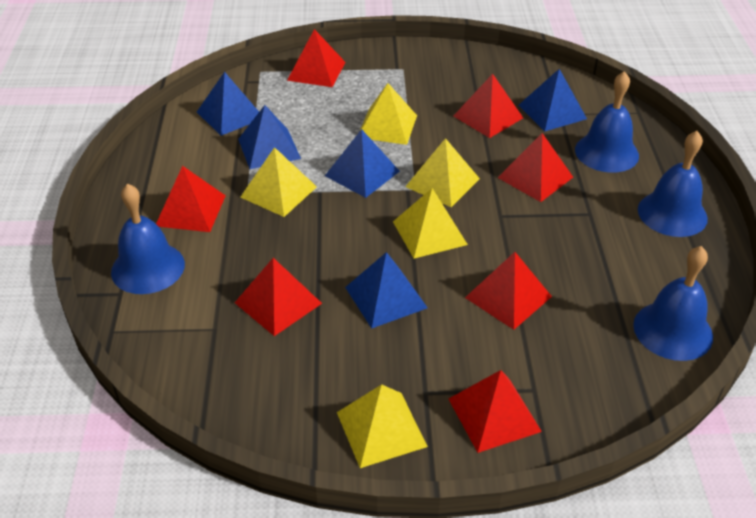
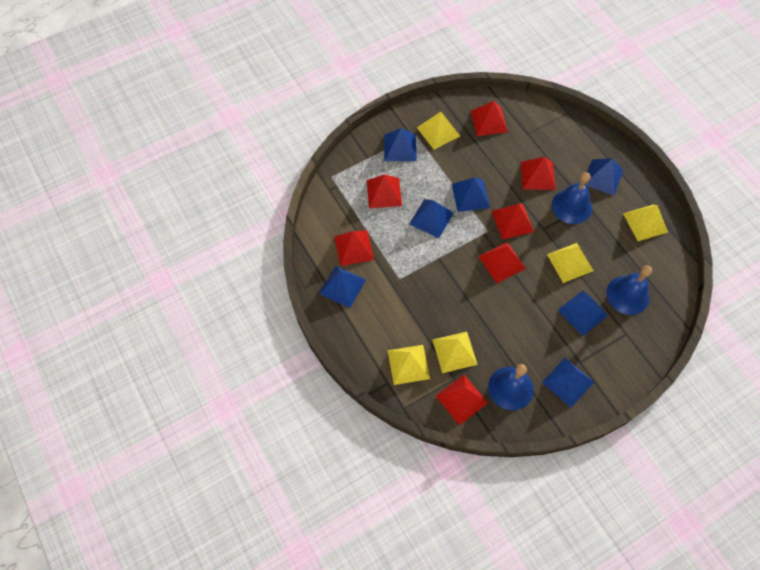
blue bell: [111,184,185,294] [575,71,639,173] [633,246,713,361] [638,131,708,237] = 4 -> [488,364,534,410] [552,172,592,224] [606,266,652,315] = 3
blue pyramid: [197,72,259,136] [238,105,301,169] [325,129,400,198] [345,252,428,329] [519,69,587,131] = 5 -> [319,266,366,308] [384,128,417,161] [409,199,454,238] [452,177,490,212] [542,358,594,408] [558,290,608,336] [585,158,623,196] = 7

